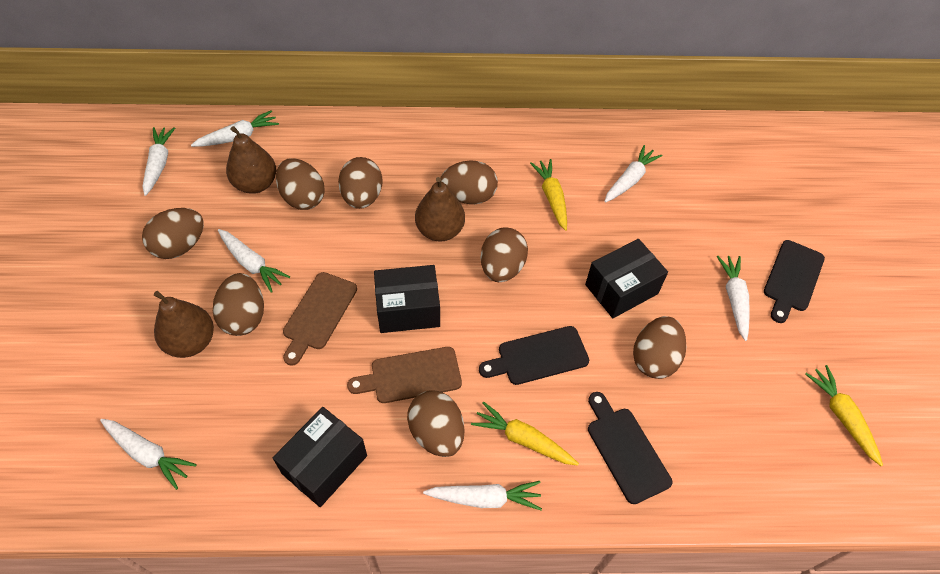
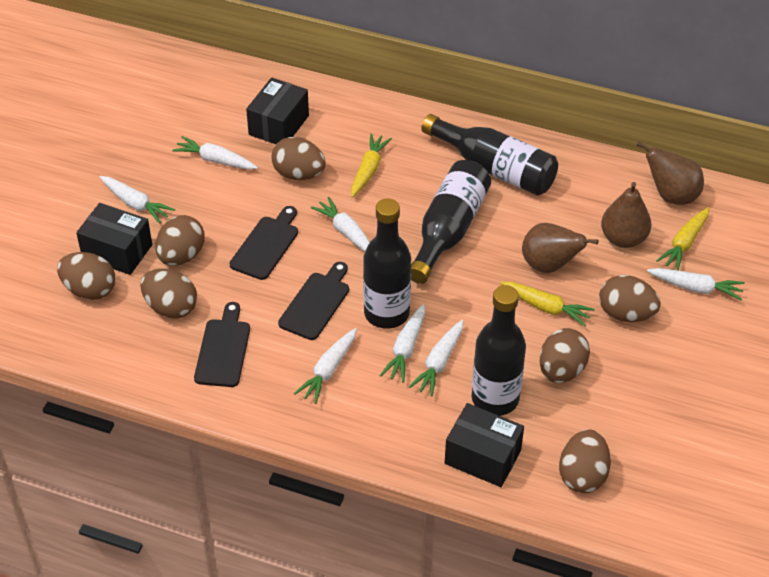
black bottle: none = 0 -> [363,198,411,329] [411,160,491,284] [421,114,558,196] [472,285,526,416] = 4
brown cutting board: [283,272,357,366] [347,347,462,403] = 2 -> none = 0
brown egg: [142,208,204,259] [213,273,264,336] [276,158,325,210] [338,157,383,209] [407,390,464,457] [440,161,498,204] [481,227,528,282] [633,316,686,379] = 8 -> [57,252,116,300] [140,269,197,319] [155,215,205,266] [271,137,326,180] [540,328,590,383] [559,430,611,493] [599,275,661,322] = 7

